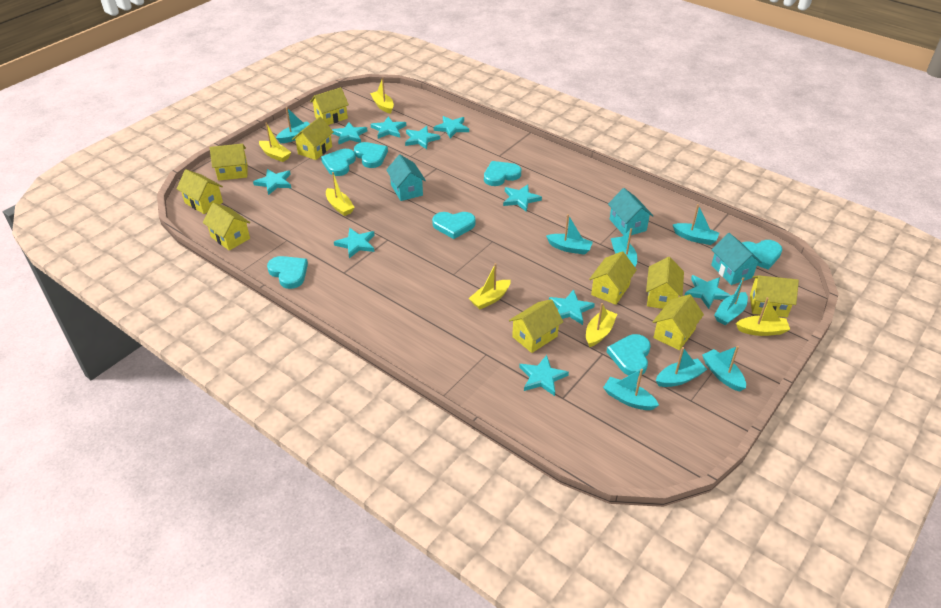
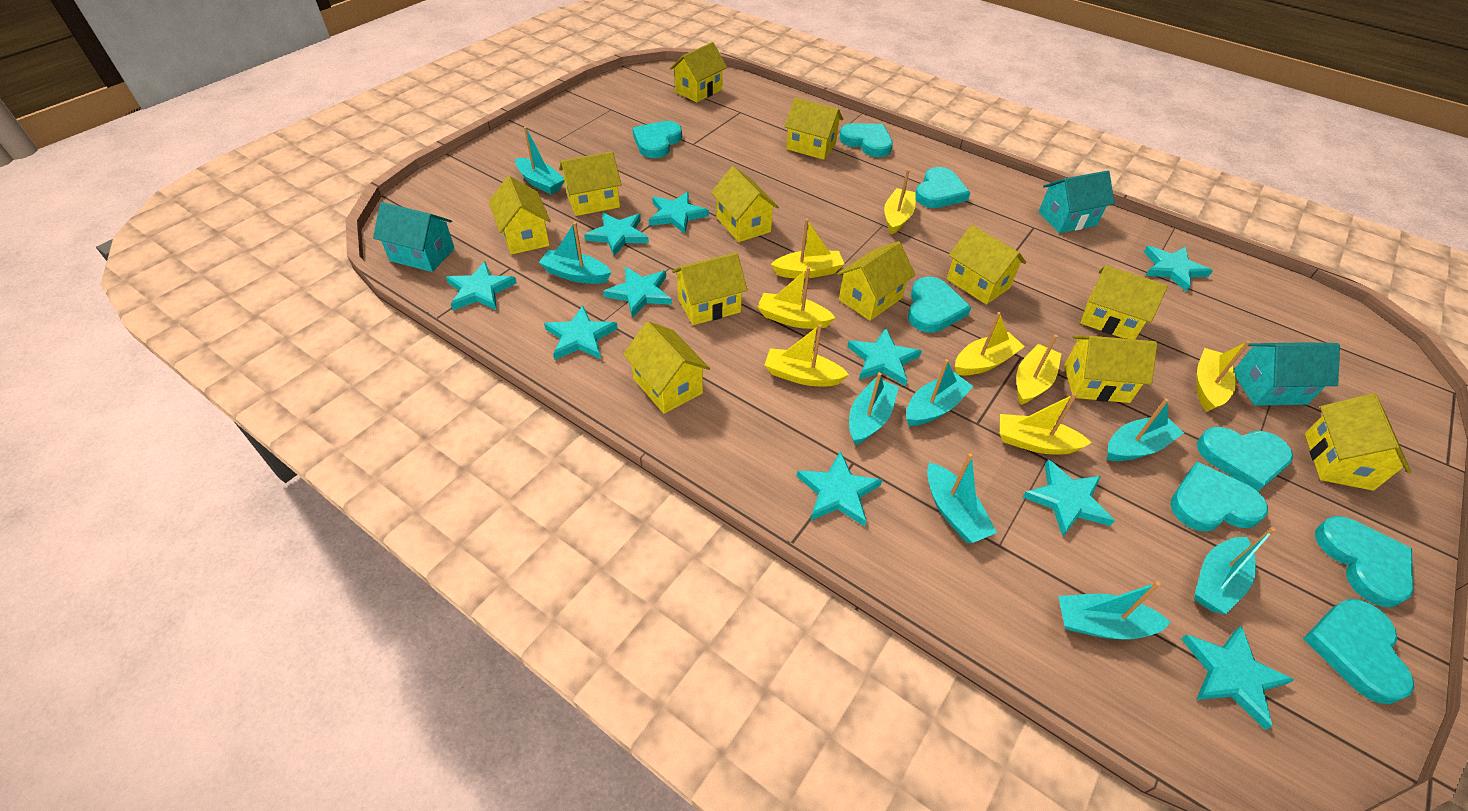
turquoise heart: [267,256,308,289] [321,149,356,176] [354,142,388,168] [432,212,476,239] [484,161,521,186] [607,334,651,375] [742,240,783,270] = 7 -> [633,121,682,158] [839,123,893,157] [908,277,971,333] [915,167,970,208] [1170,462,1268,532] [1197,427,1293,492] [1303,599,1414,704] [1315,516,1414,607] = 8
yellow boat: [259,122,291,162] [326,172,355,216] [370,77,394,114] [468,263,511,309] [586,303,617,347] [736,297,790,336] = 6 -> [757,267,836,329] [764,324,849,386] [771,219,844,279] [884,169,916,235] [955,312,1025,376] [1000,393,1092,455] [1017,334,1061,405] [1196,340,1251,412] = 8
yellow house: [176,169,223,214] [203,203,250,251] [210,144,248,181] [292,117,333,160] [310,87,349,125] [509,299,563,353] [589,251,637,305] [646,257,684,309] [653,294,704,350] [750,275,799,317] = 10 -> [489,176,551,255] [559,152,622,216] [623,321,710,414] [670,42,727,103] [672,252,747,325] [711,166,779,242] [784,97,843,160] [837,241,915,321] [947,225,1026,305] [1064,336,1157,403] [1081,265,1168,339] [1305,393,1411,491] = 12

